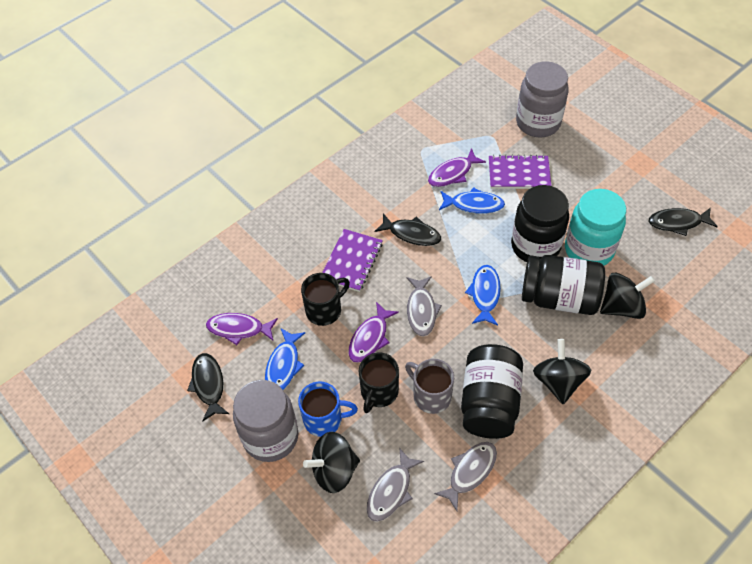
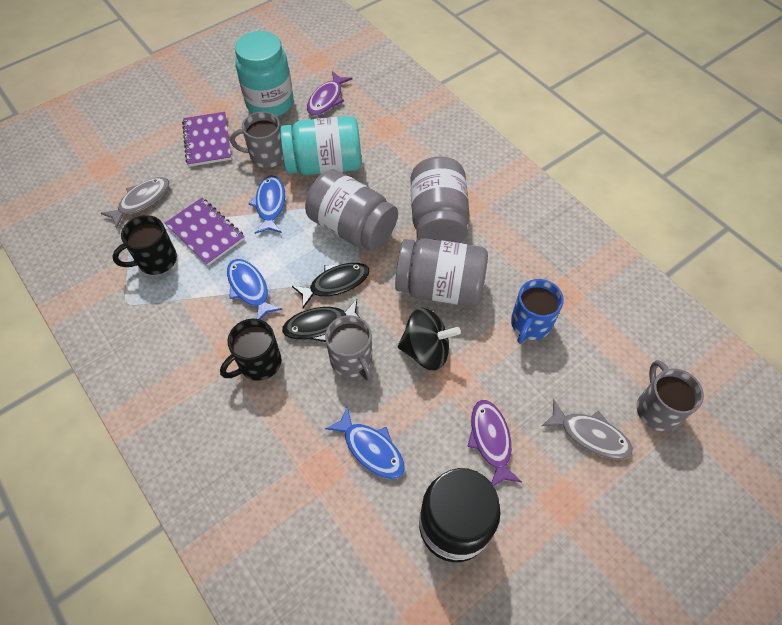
black fish: [187,353,229,422] [374,213,441,246] [649,207,718,236] = 3 -> [282,300,360,342] [292,263,370,308] = 2
black jar: [461,344,523,439] [511,185,569,262] [522,255,605,315] = 3 -> [419,468,500,562] = 1
black spinning top: [303,432,360,493] [533,339,592,404] [600,273,655,319] = 3 -> [398,308,461,371] = 1
grey fish: [367,447,424,522] [407,276,442,337] [434,442,497,511] = 3 -> [101,177,169,229] [542,399,633,459] = 2
grey jar: [233,380,298,462] [516,61,569,137] = 2 -> [305,170,398,251] [395,238,488,306] [411,156,470,243] = 3
grey mug: [405,359,454,414] = 1 -> [230,111,283,168] [325,315,373,382] [637,360,704,431] = 3
purple fish: [206,313,278,345] [348,302,399,363] [428,148,486,187] = 3 -> [307,71,352,116] [467,400,522,486] = 2
turquoise jar: [565,189,626,266] = 1 -> [235,31,293,117] [280,116,361,175] = 2

